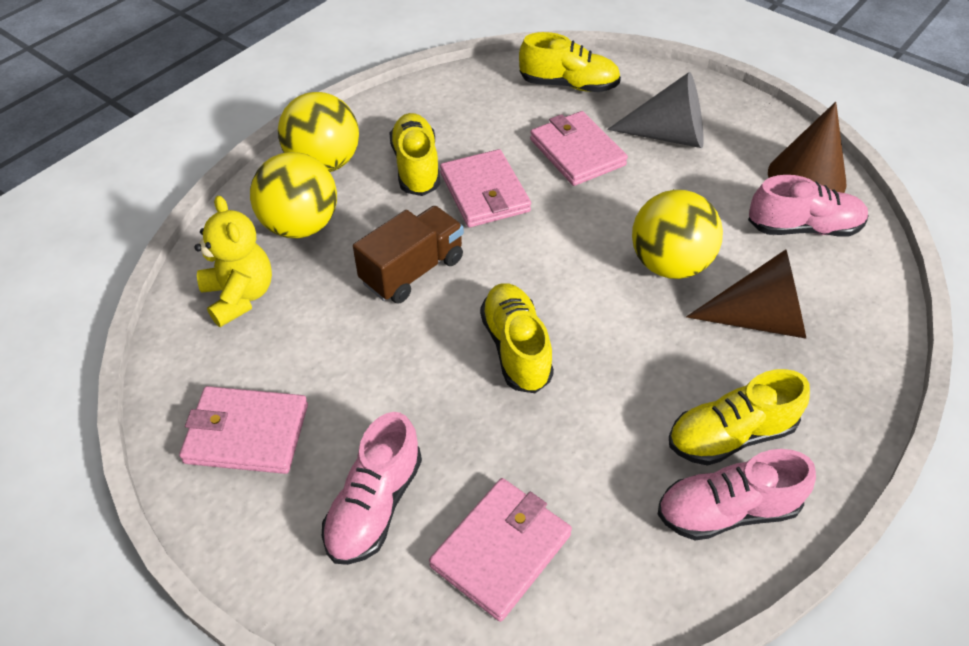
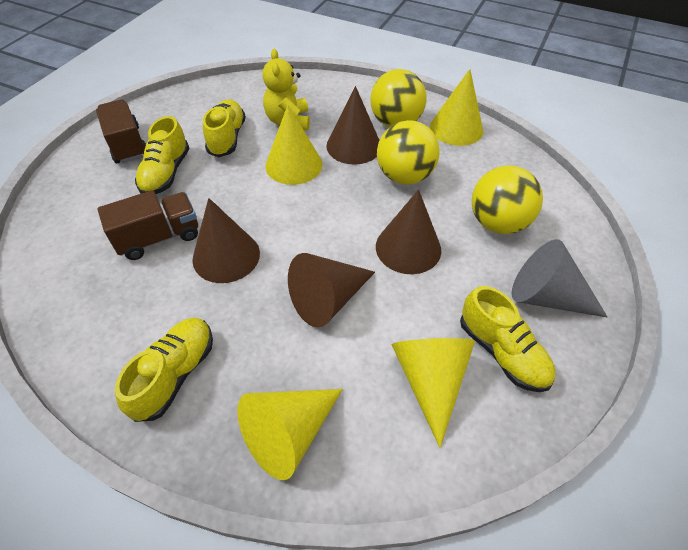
brown cone: [686,250,806,339] [768,102,846,193] = 2 -> [193,198,260,283] [288,253,375,328] [326,86,379,165] [376,190,441,274] = 4
brown truck: [353,206,464,304] = 1 -> [96,99,146,163] [98,190,198,260] = 2
pink shoe: [322,412,422,565] [658,449,816,540] [748,175,869,237] = 3 -> none = 0
pink wallet: [179,386,308,474] [429,478,572,622] [440,149,531,227] [530,111,628,186] = 4 -> none = 0
yellow cone: none = 0 -> [237,389,343,480] [265,105,323,185] [392,338,475,448] [430,69,483,146] = 4

